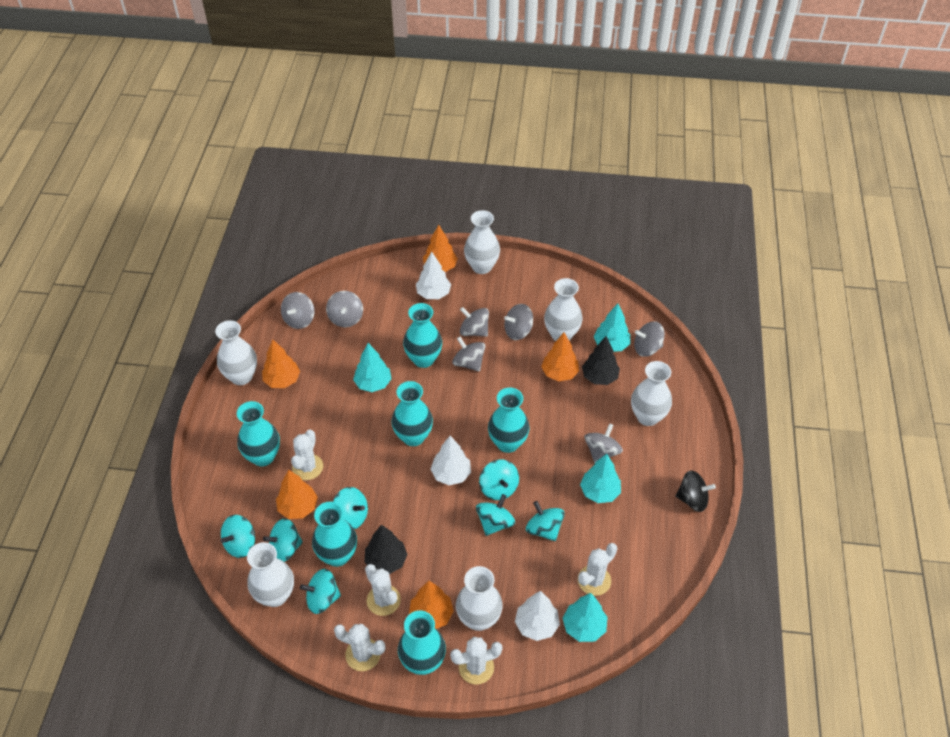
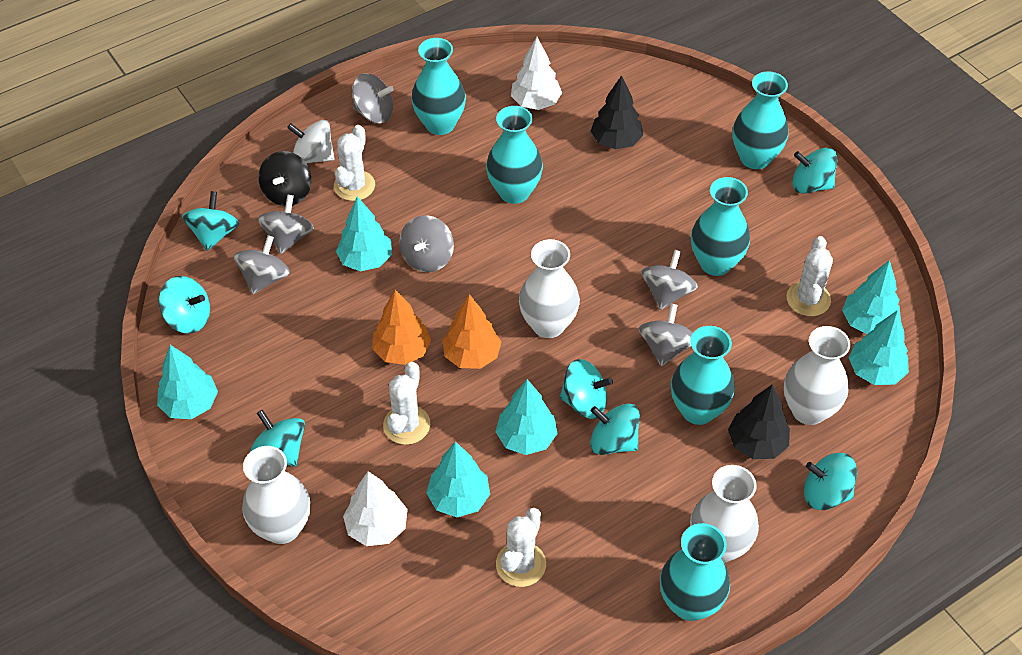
grey spinning top: [281,292,315,329] [326,291,363,327] [452,337,485,371] [460,307,489,337] [504,304,533,340] [585,424,623,463] [634,321,665,357] = 7 -> [234,235,290,294] [258,194,314,254] [352,73,393,123] [399,215,454,272] [639,304,693,366] [641,250,698,310] = 6
orange tree: [262,339,300,388] [276,470,318,519] [409,581,454,629] [423,225,458,272] [541,333,579,381] = 5 -> [372,289,431,365] [442,294,501,369] = 2
turquoise tree: [353,343,392,392] [563,593,608,642] [580,454,621,503] [594,304,630,352] = 4 -> [157,345,218,419] [336,196,392,271] [426,441,490,517] [496,379,558,455] [842,260,901,334] [849,310,909,385] = 6
white cactus: [291,429,323,480] [334,624,385,671] [365,564,401,616] [450,637,502,685] [578,543,617,596] = 5 -> [334,125,375,201] [383,362,430,445] [496,508,546,587] [786,236,833,316] = 4
white spinning top: none = 0 -> [287,120,334,164] = 1
white tree: [416,252,451,299] [430,436,471,485] [515,591,560,641] = 3 -> [343,471,408,546] [511,37,562,110] = 2
white vase: [215,320,257,385] [247,542,294,607] [456,566,503,631] [464,210,500,274] [544,278,583,341] [631,361,672,426] = 6 -> [242,446,310,544] [519,239,580,338] [690,465,759,563] [784,326,850,425] = 4

